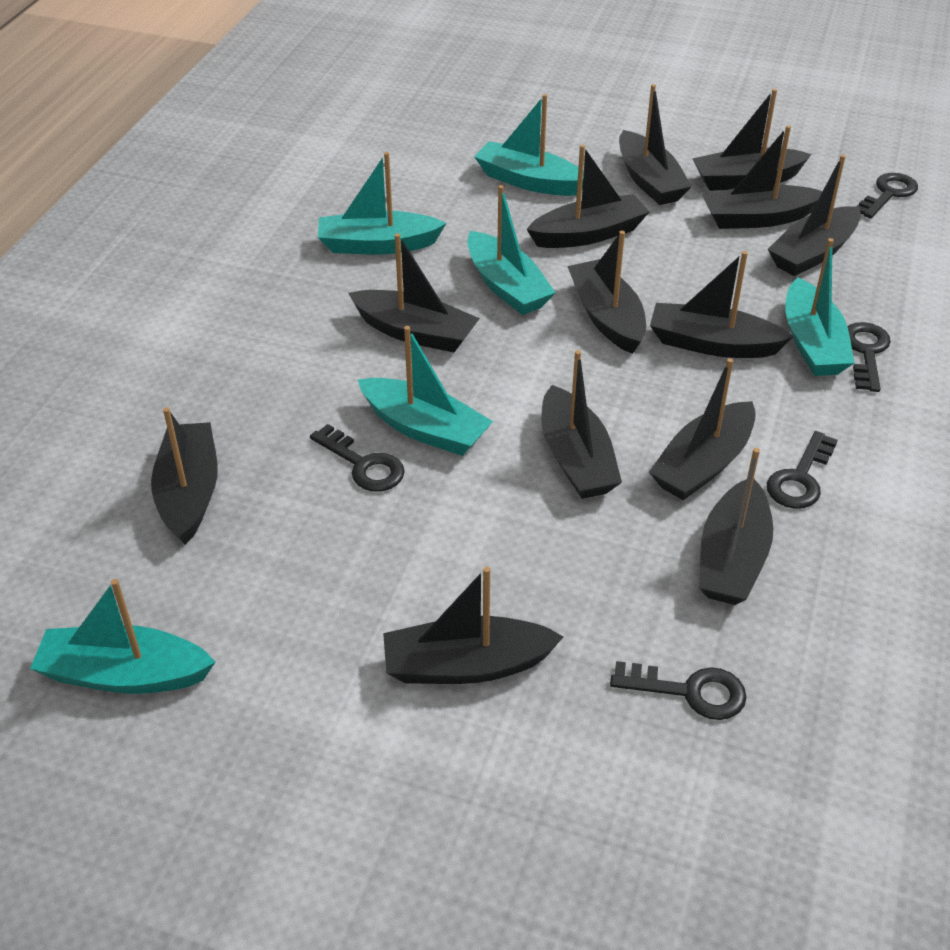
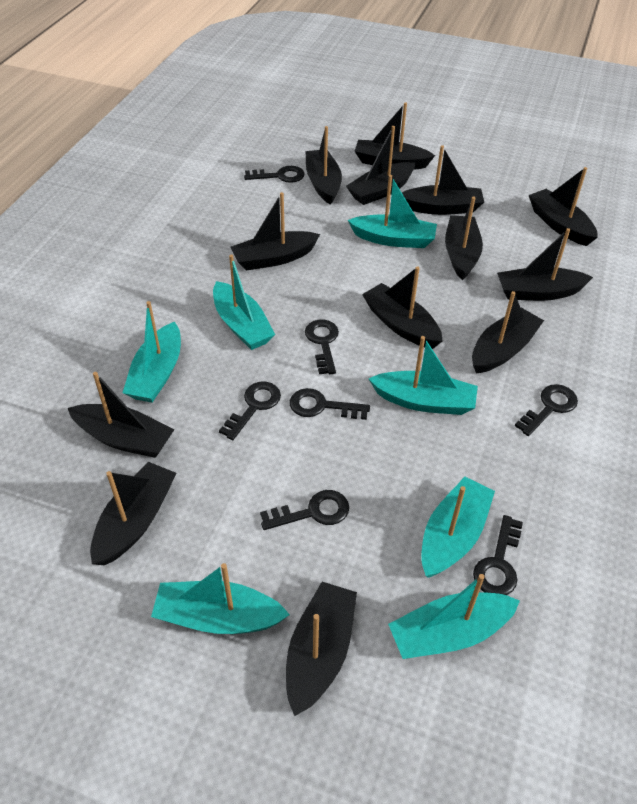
black key: [310,424,405,492] [610,661,747,720] [767,431,838,509] [847,322,891,392] [857,173,918,218] = 5 -> [219,382,281,440] [244,166,304,183] [260,490,349,530] [290,388,370,420] [305,320,339,374] [473,515,523,595] [515,384,578,436] = 7
turquoise boat: [30,579,215,694] [318,152,446,255] [358,326,493,456] [467,185,556,315] [474,94,584,196] [785,238,855,376] = 6 -> [123,301,181,403] [151,563,290,634] [213,255,275,350] [348,175,437,248] [369,336,478,415] [388,574,520,659] [421,477,495,578] = 7

